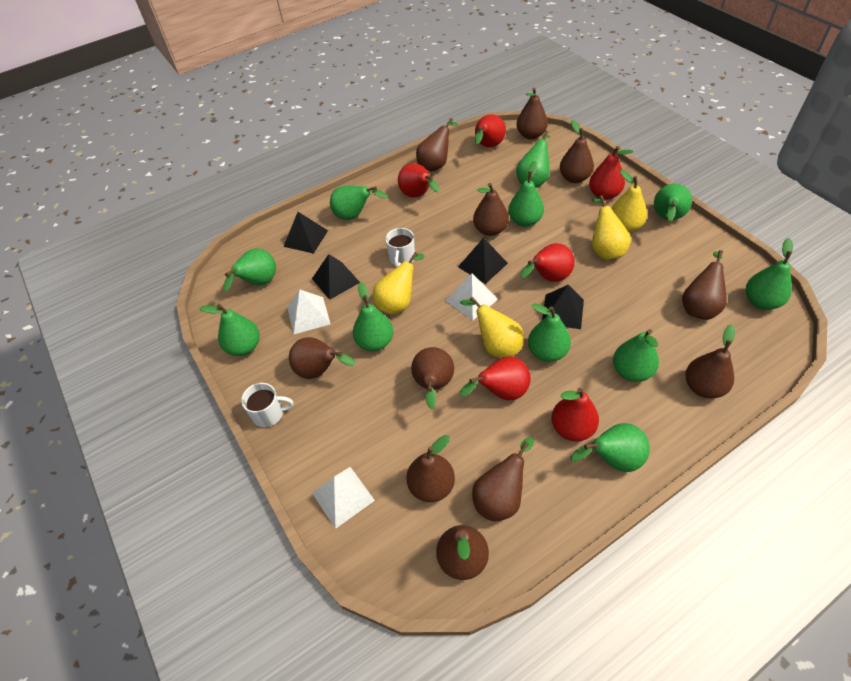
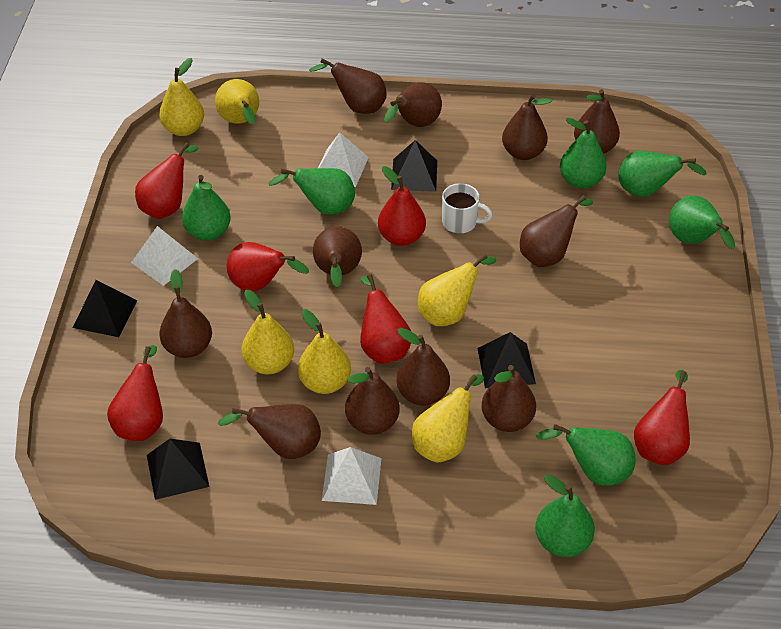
green pear: [199,304,260,356] [223,248,276,292] [330,186,388,220] [353,282,393,351] [508,161,544,227] [516,130,550,188] [528,304,571,362] [571,423,650,472] [613,329,659,382] [654,184,692,222] [746,238,793,310] = 11 -> [182,175,231,241] [268,168,355,215] [535,474,595,557] [536,424,636,486] [560,118,607,189] [618,151,707,197] [669,195,735,249] = 7
white mug: [241,383,294,427] [385,228,415,268] = 2 -> [442,183,493,233] = 1
yellow pear: [373,252,425,315] [460,297,524,358] [592,195,631,260] [611,170,647,232] = 4 -> [159,58,204,136] [215,79,259,124] [242,290,294,374] [298,309,351,394] [412,374,484,463] [418,254,496,326] = 6

